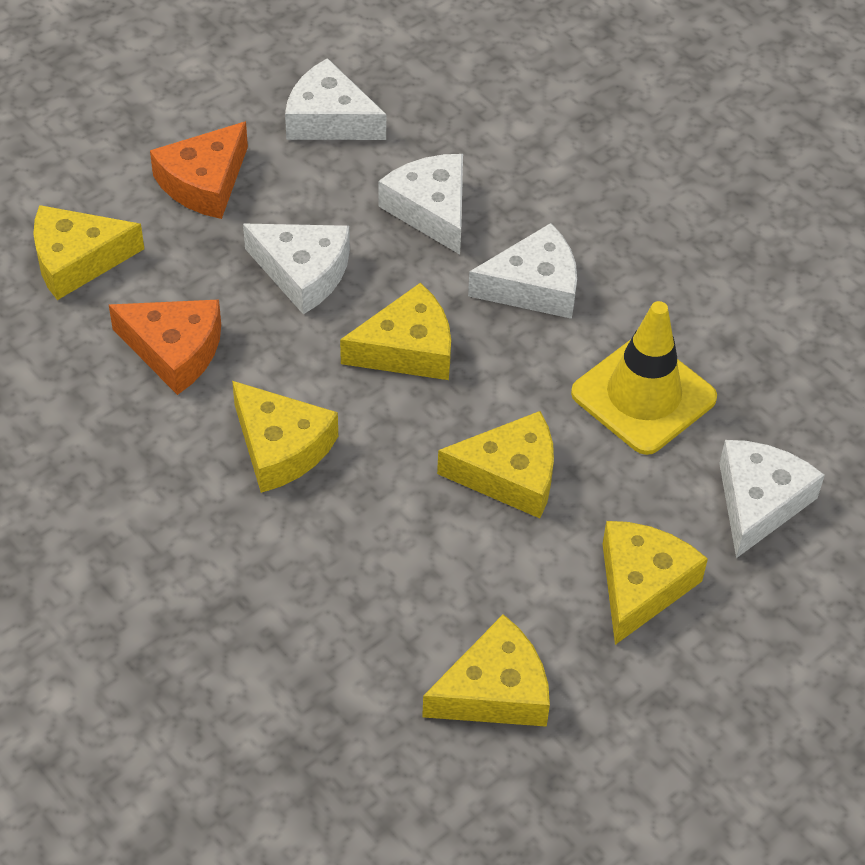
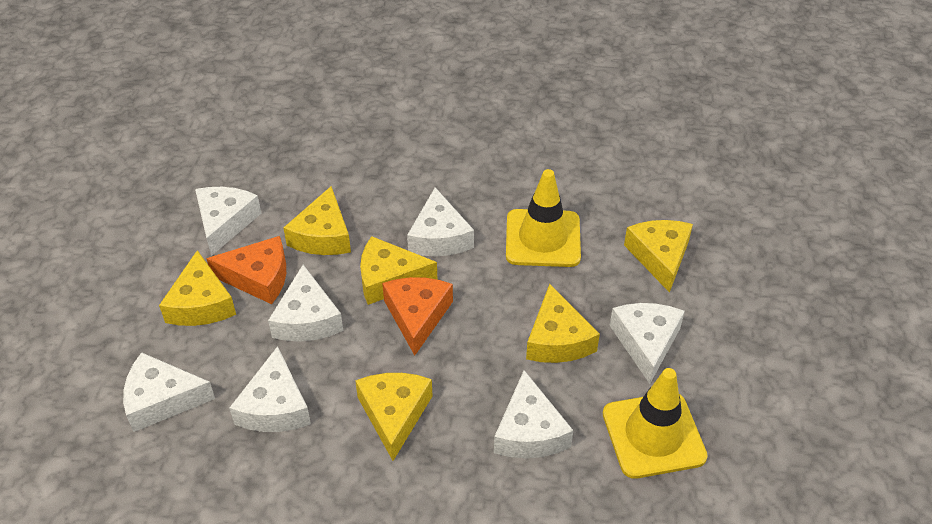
white cheese: [243,224,350,314] [285,58,386,140] [379,154,463,254] [468,223,577,319] [719,440,825,558] = 5 -> [123,352,215,432] [195,187,261,256] [229,346,311,432] [268,265,343,342] [407,187,474,256] [494,370,573,458] [610,303,685,384] = 7
yellow traffic cone: [571,301,717,455] = 1 -> [506,169,581,267] [603,368,707,479] = 2

